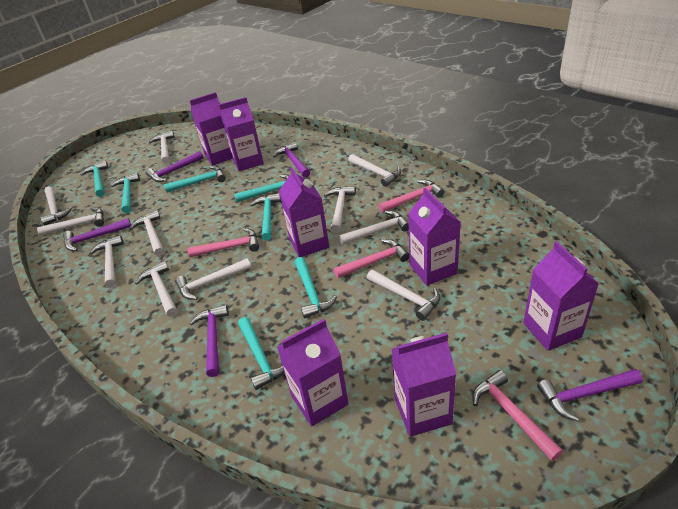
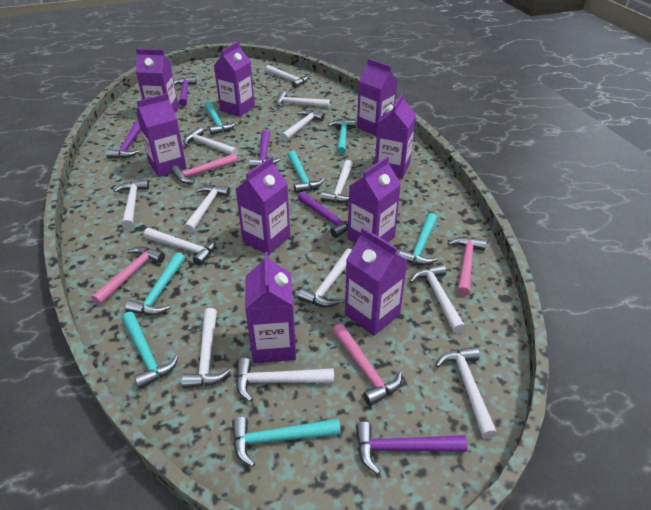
purple carton: [190,92,233,166] [219,97,264,171] [277,319,348,426] [279,167,329,257] [392,333,456,437] [408,188,461,286] [523,241,599,351] = 7 -> [136,49,179,113] [136,93,187,177] [214,42,255,117] [236,157,290,255] [245,252,296,363] [345,227,408,336] [348,156,401,243] [357,59,398,136] [375,93,416,179] = 9
white hammer: [37,207,104,236] [41,186,72,226] [89,235,124,288] [130,210,164,256] [135,261,178,317] [149,131,175,164] [175,258,251,300] [324,186,356,233] [339,211,409,245] [348,154,401,187] [367,270,440,321] = 11 -> [114,179,149,228] [144,228,216,266] [181,308,231,389] [183,127,238,155] [184,185,230,233] [236,358,334,402] [265,65,308,88] [276,91,330,108] [281,110,325,141] [297,249,352,307] [321,160,353,203] [410,264,465,333] [436,347,497,439] = 13

